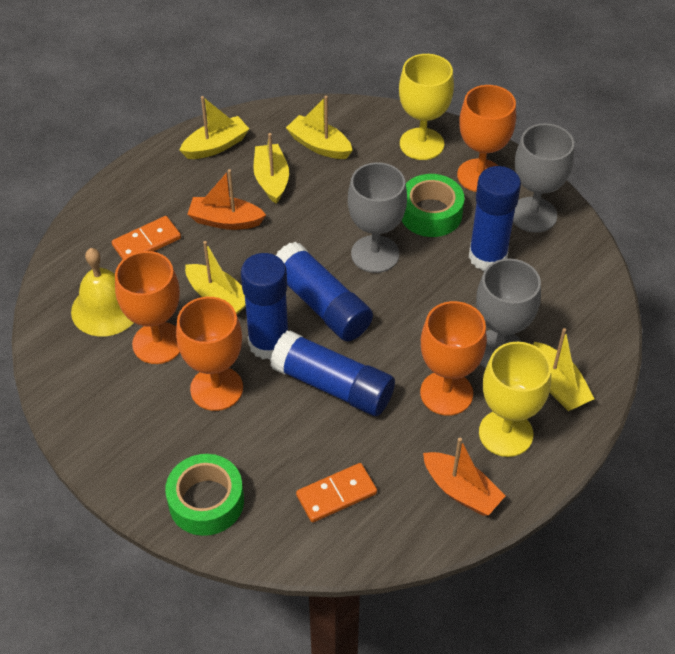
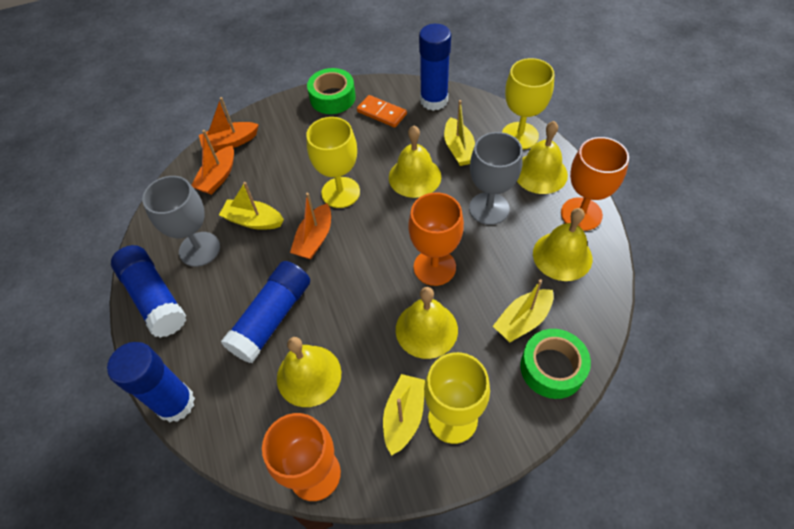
grey goblet: [348,162,407,273] [476,259,541,368] [513,123,574,233] = 3 -> [142,176,220,267] [469,132,523,225] = 2
orange boat: [187,169,266,230] [423,438,506,516] = 2 -> [192,130,234,195] [199,97,259,152] [290,193,331,259] = 3
orange domino: [112,216,181,259] [296,463,377,523] = 2 -> [357,95,407,128] = 1
orange goblet: [115,251,180,364] [176,297,243,411] [420,301,487,416] [457,85,516,192] = 4 -> [262,413,341,501] [408,192,464,286] [561,137,629,231] = 3
yellow bell: [71,248,134,336] = 1 -> [277,337,341,407] [389,126,441,198] [396,287,458,359] [517,121,568,194] [533,208,592,281] = 5
yellow boat: [180,96,249,159] [185,241,246,314] [253,133,289,204] [286,96,353,159] [533,328,594,411] = 5 -> [219,182,284,230] [383,374,425,456] [444,100,475,166] [493,279,554,342] = 4
yellow goblet: [399,54,454,160] [479,342,551,457] = 2 -> [306,117,360,208] [424,352,490,444] [502,58,554,150] = 3

